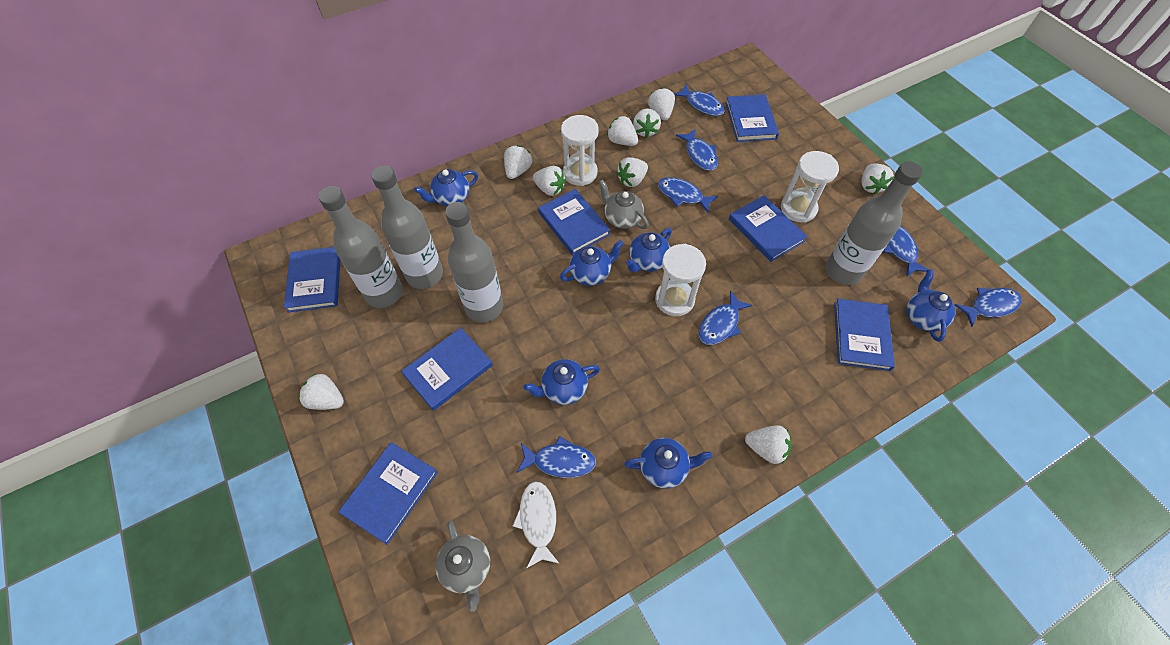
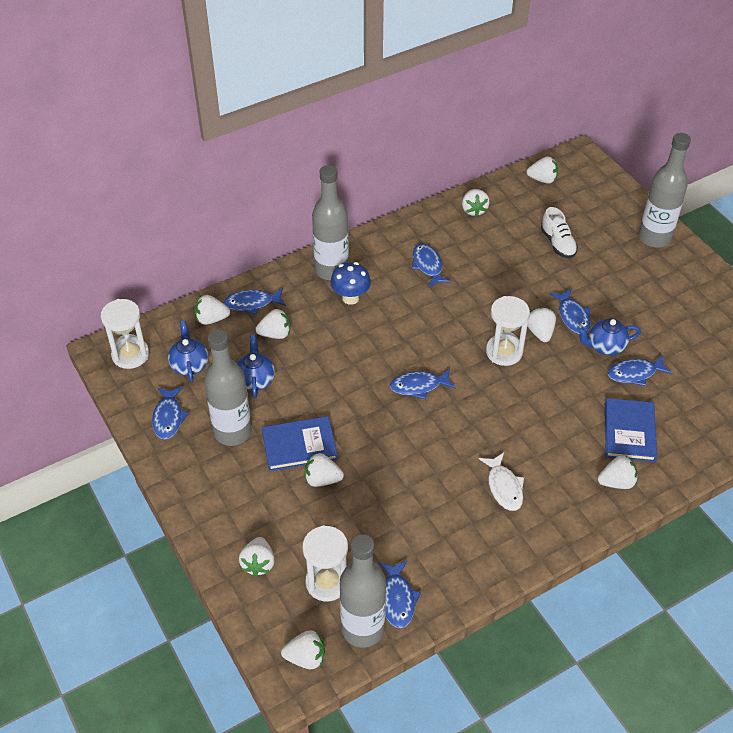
blue book: [284,247,340,312] [338,442,438,545] [401,328,493,411] [538,189,610,255] [725,94,779,142] [729,195,807,262] [834,299,895,371] = 7 -> [262,416,338,471] [605,398,657,462] = 2
blue mushroom: none = 0 -> [330,262,371,305] = 1
blue teapot: [414,169,478,206] [524,359,600,405] [560,240,624,286] [624,438,712,489] [626,228,672,272] [906,270,956,342] = 6 -> [168,321,208,382] [237,335,275,398] [577,318,641,355] = 3
grey teapot: [435,521,490,612] [599,180,649,229] = 2 -> none = 0
white shoe: none = 0 -> [541,207,578,258] = 1

